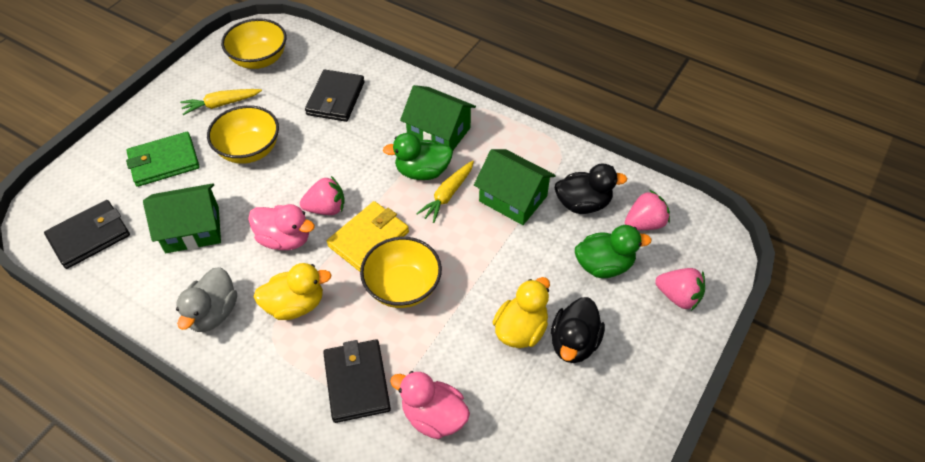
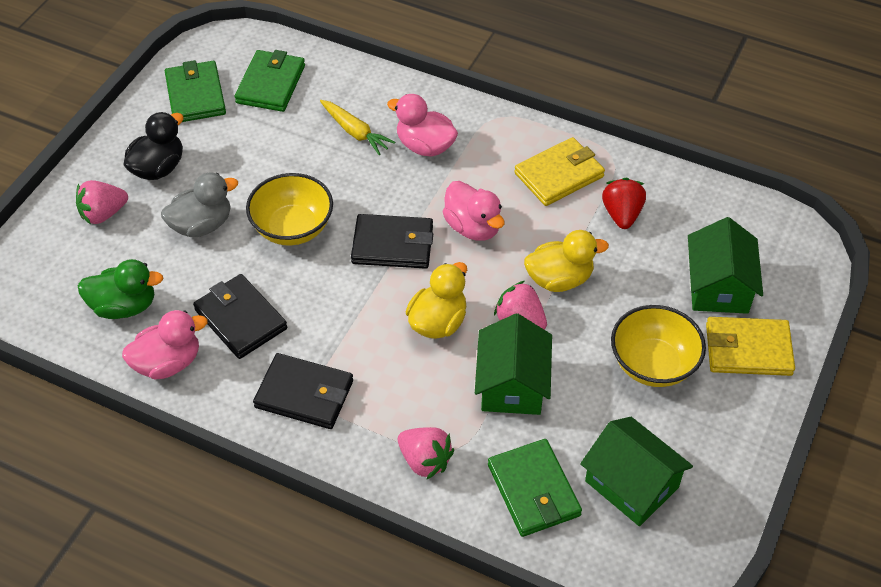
black duck: [551,297,605,363] [555,164,627,214] = 2 -> [124,112,184,180] = 1
green duck: [383,133,453,180] [575,225,651,278] = 2 -> [78,259,163,319] = 1
green wallet: [126,132,200,187] = 1 -> [165,60,226,122] [235,50,305,112] [488,439,582,537] = 3
pink duck: [248,204,315,250] [390,371,470,439] = 2 -> [122,310,208,379] [387,94,458,157] [443,181,505,241] = 3
red strawberry: none = 0 -> [602,178,646,229] = 1
yellow bowl: [207,105,279,164] [221,18,286,69] [360,237,442,308] = 3 -> [246,173,333,245] [611,305,706,387] = 2
yellow carrot: [180,89,262,115] [416,160,474,223] = 2 -> [320,100,395,155] = 1
yellow wallet: [327,201,409,272] = 1 -> [514,137,605,206] [706,317,795,376] = 2

